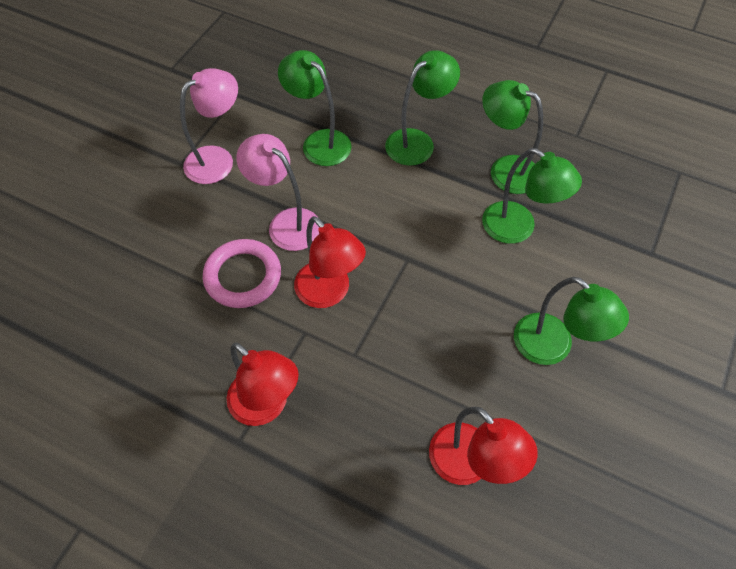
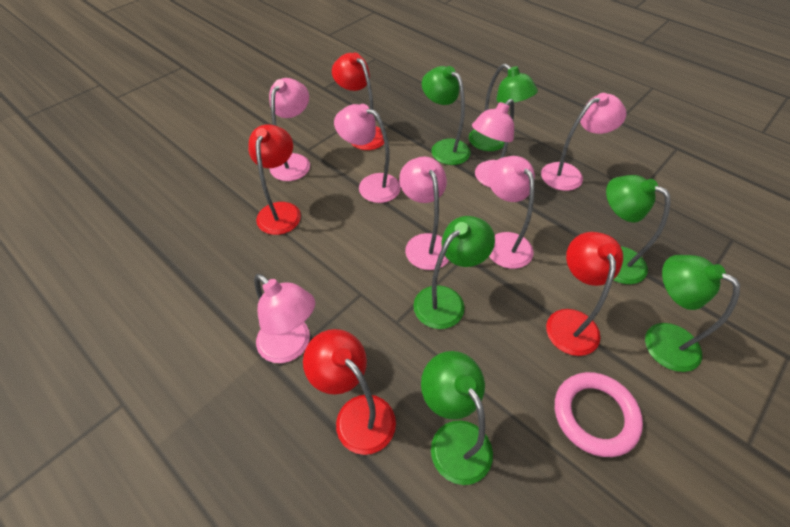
green lamp: [278,50,352,166] [385,50,460,166] [482,80,543,194] [482,148,582,244] [514,277,629,365] = 5 -> [413,216,495,329] [421,351,493,485] [422,66,471,165] [469,63,538,151] [606,175,670,284] [645,255,740,372] = 6
pink lamp: [180,68,238,184] [236,134,319,251] = 2 -> [254,274,315,363] [269,78,310,181] [334,104,401,203] [399,157,449,270] [472,99,514,187] [488,156,535,269] [541,93,626,191] = 7
red lamp: [227,342,298,426] [294,216,366,308] [429,407,538,485] = 3 -> [248,124,301,235] [303,329,396,455] [332,53,384,150] [546,232,623,356] = 4

